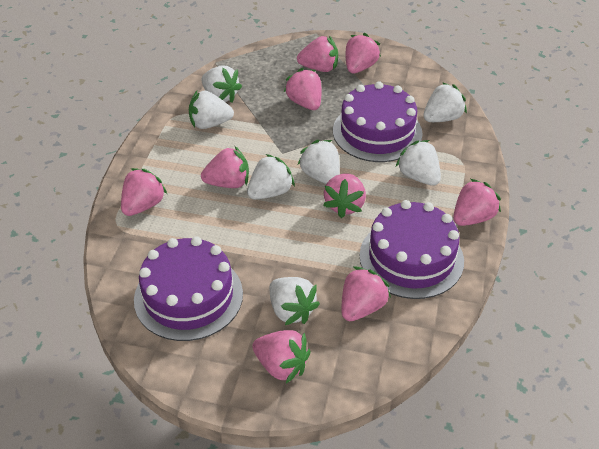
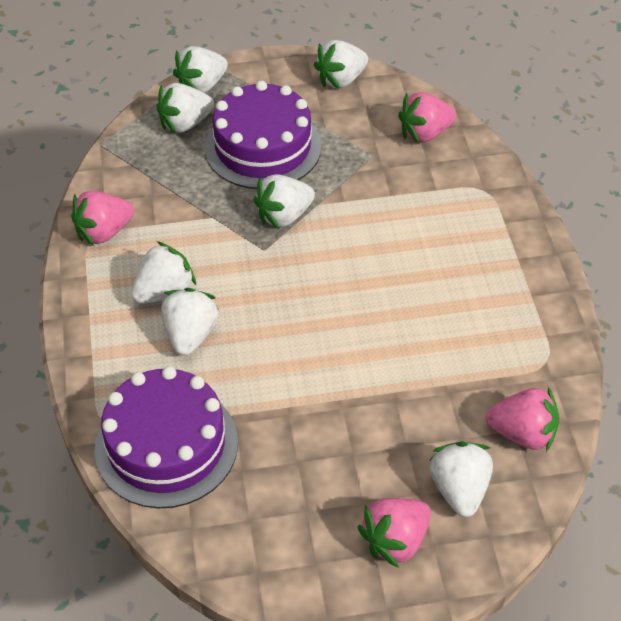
pink strawberry: [121,168,167,216] [201,146,249,188] [252,330,310,384] [284,68,321,110] [297,36,338,72] [323,174,366,218] [341,266,391,321] [345,33,381,73] [453,179,501,226] = 9 -> [71,191,134,246] [358,498,431,568] [398,92,456,143] [486,387,559,452] = 4
purple cake: [134,236,243,341] [333,81,423,162] [359,200,464,299] = 3 -> [94,366,238,509] [205,81,322,189] = 2

